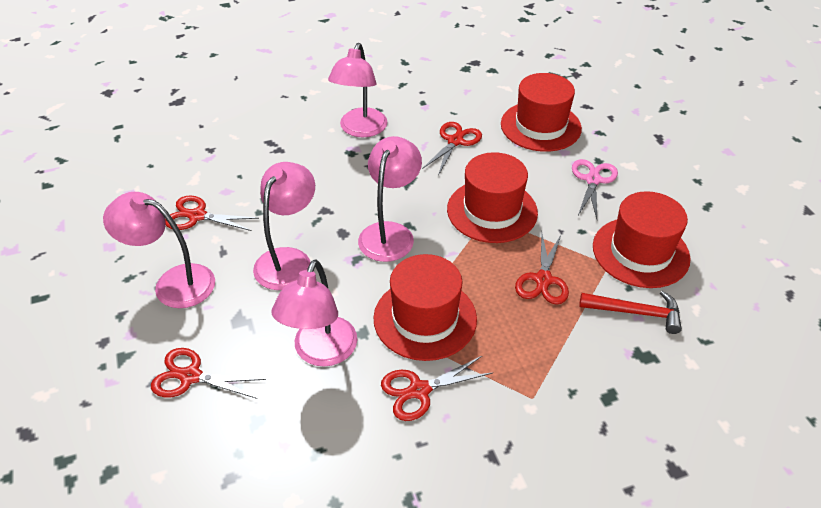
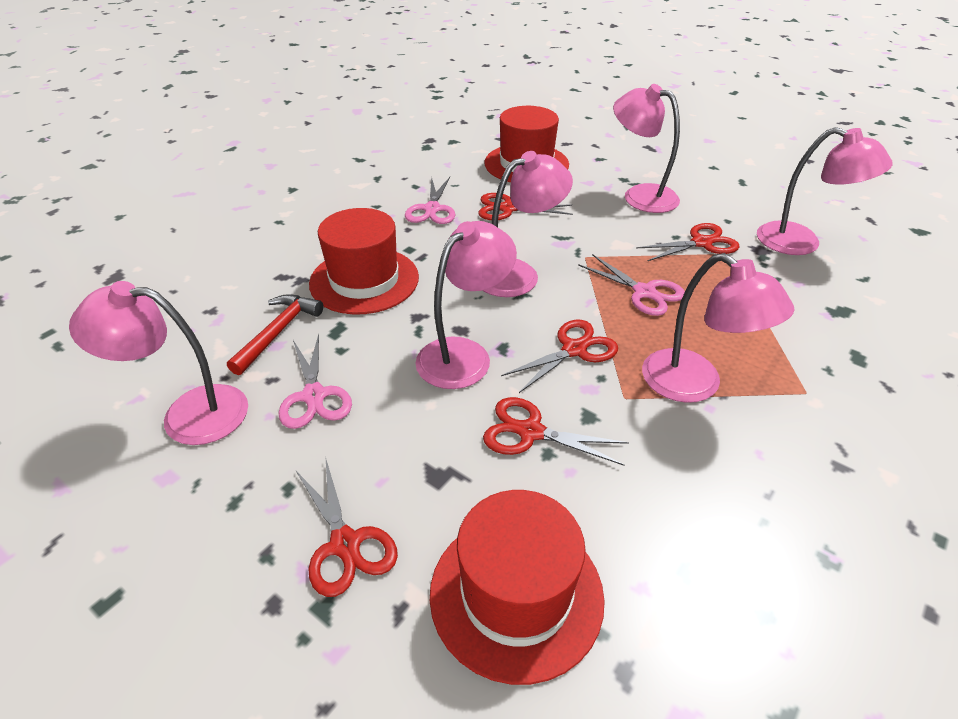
pink lamp: [103,192,215,308] [253,162,315,290] [271,259,357,367] [328,43,387,137] [358,136,422,262] = 5 -> [69,281,248,445] [415,221,517,389] [482,151,573,297] [613,84,680,213] [642,253,794,403] [757,127,893,255] = 6
pink scissors: [572,159,618,219] = 1 -> [278,334,352,429] [405,177,455,224] [578,254,685,316] = 3
red hat: [374,254,477,361] [447,152,538,243] [501,73,582,152] [593,191,691,288] = 4 -> [309,208,419,314] [430,490,605,685] [484,106,569,182] = 3

